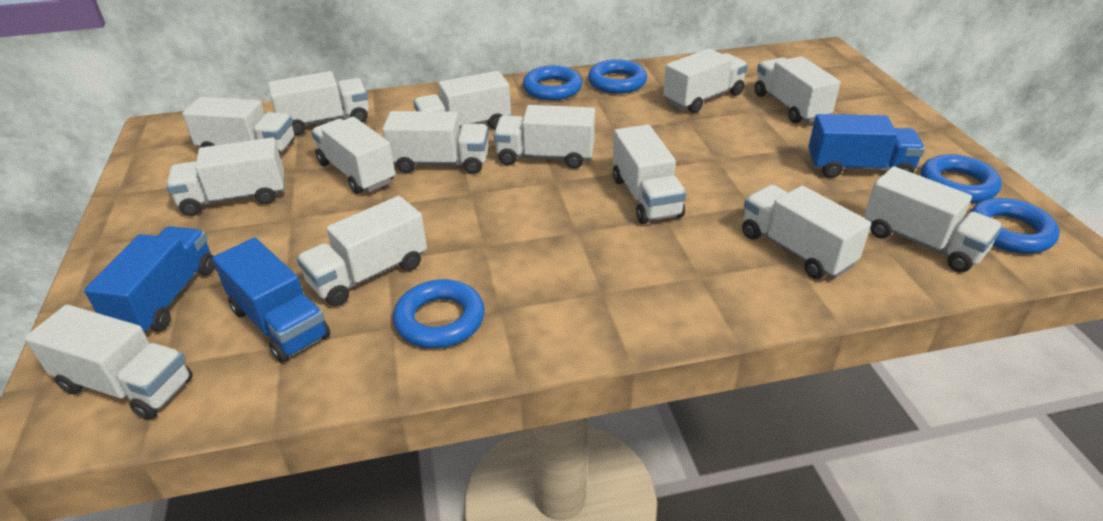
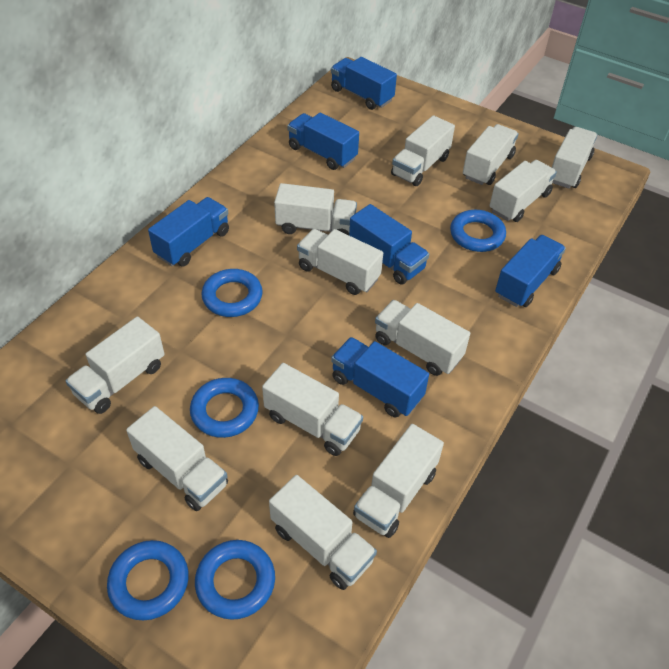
blue truck: [84,226,215,334] [212,238,330,363] [808,114,925,178] = 3 -> [148,197,229,267] [287,112,359,170] [331,57,397,110] [331,337,429,418] [349,204,429,285] [495,235,566,307] = 6
white truck: [24,304,193,420] [166,137,284,216] [182,97,294,156] [268,71,369,135] [297,196,427,306] [311,117,395,194] [382,111,489,174] [413,71,511,129] [494,105,595,169] [613,125,686,224] [663,49,748,113] [742,185,871,279] [754,56,841,124] [864,166,1002,272] = 14 -> [65,316,165,414] [126,406,228,511] [262,363,363,456] [269,475,377,590] [274,183,357,235] [297,229,383,295] [353,424,444,538] [375,300,470,376] [391,115,455,186] [463,124,519,185] [489,160,557,222] [552,127,597,189] = 12

